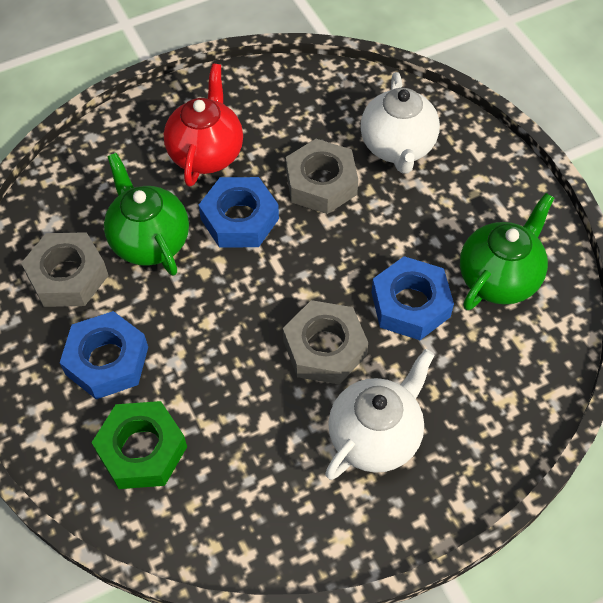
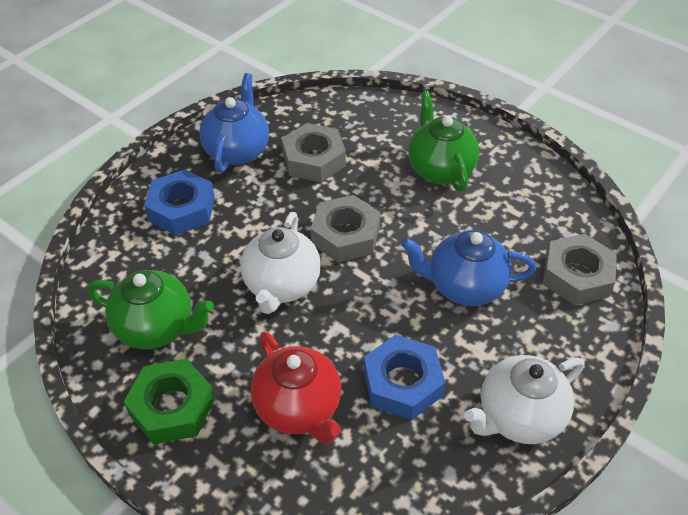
blue nut: [60,311,148,399] [199,177,279,248] [372,256,454,340] = 3 -> [144,169,215,235] [364,335,445,420] = 2
blue teapot: none = 0 -> [200,73,269,172] [401,230,536,306] = 2

